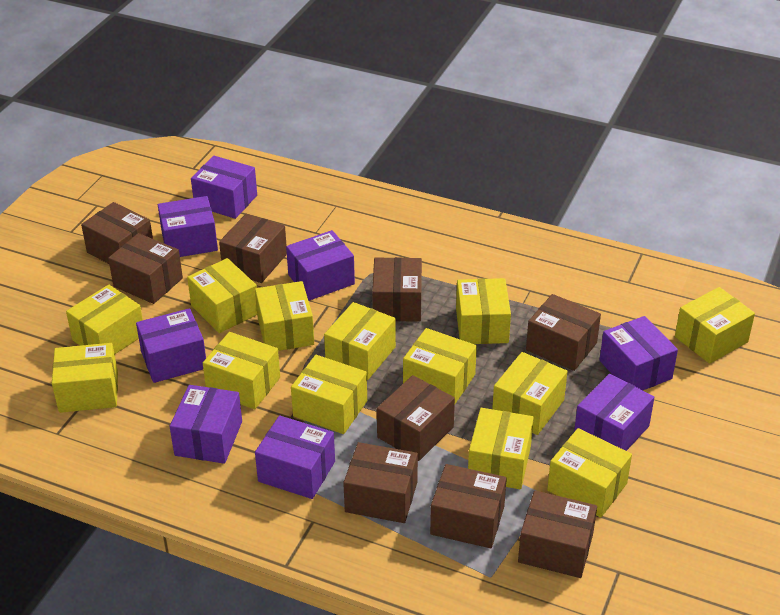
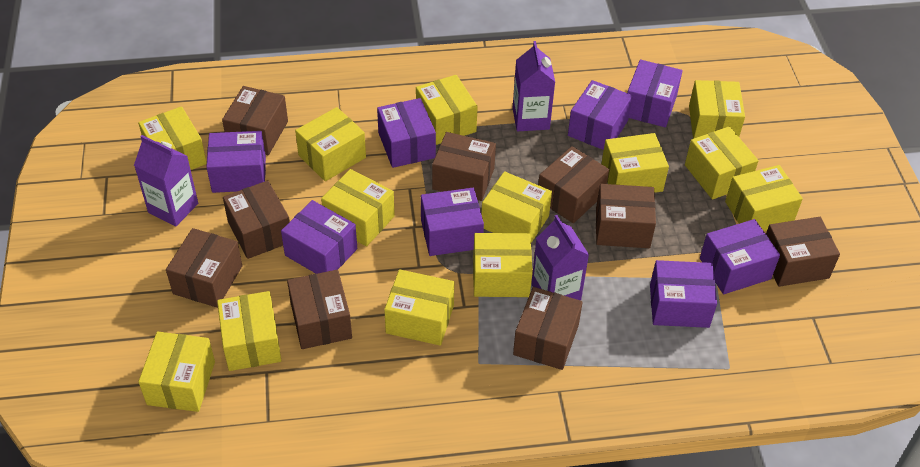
purple carton: none = 0 -> [134,135,198,226] [513,41,555,131] [531,215,589,301] = 3

